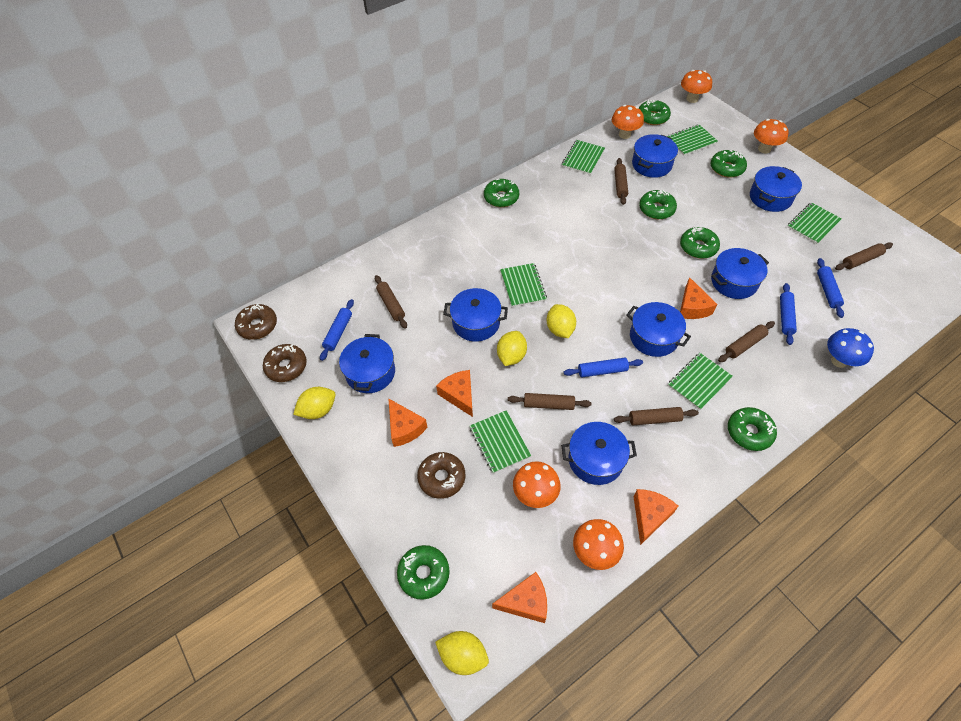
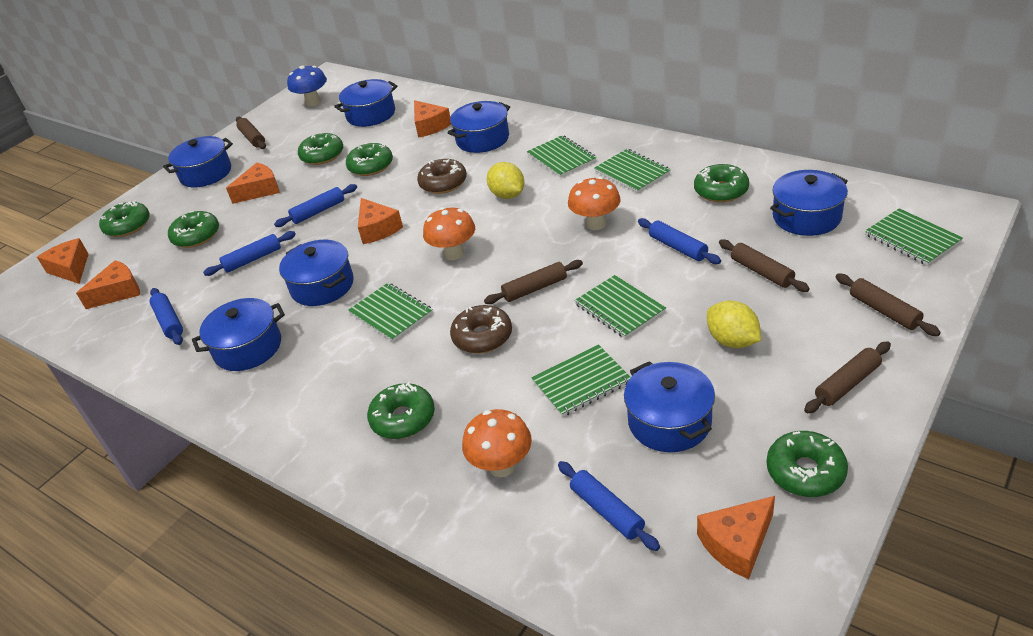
blue rolling pin: [320,299,354,361] [564,358,643,377] [780,283,797,345] [817,258,844,318] = 4 -> [150,288,183,345] [203,231,296,276] [274,184,357,227] [558,461,660,551] [638,218,721,264] = 5
brown donut: [235,303,277,340] [263,344,307,382] [417,452,465,499] = 3 -> [417,159,467,194] [450,305,512,353] = 2
brown rolling pin: [375,275,407,329] [508,393,591,410] [614,158,628,205] [614,407,699,425] [718,321,775,362] [835,242,893,270] = 6 -> [236,117,266,149] [484,260,583,304] [719,239,810,292] [804,341,891,413] [836,274,941,336] = 5
orange cheese: [388,398,428,447] [436,370,473,417] [492,572,547,623] [633,489,678,545] [680,277,717,319] = 5 -> [37,238,88,284] [76,260,140,309] [226,163,280,204] [358,198,403,244] [414,100,451,138] [697,496,775,579] = 6
orange mushroom: [513,461,561,508] [573,519,624,570] [612,105,644,139] [681,70,712,103] [754,119,789,154] = 5 -> [423,207,475,260] [462,409,532,477] [568,177,621,230] = 3
yellow lemon: [293,387,335,419] [435,631,489,675] [497,331,527,366] [547,304,576,338] = 4 -> [487,162,524,199] [707,301,761,348] = 2

